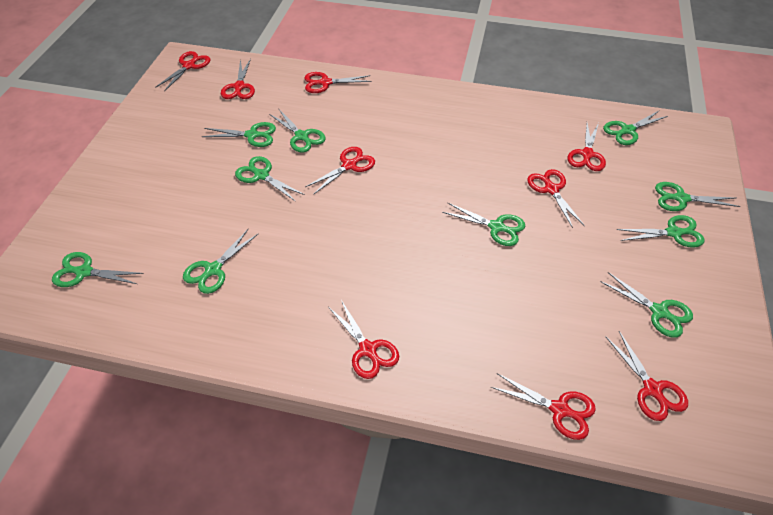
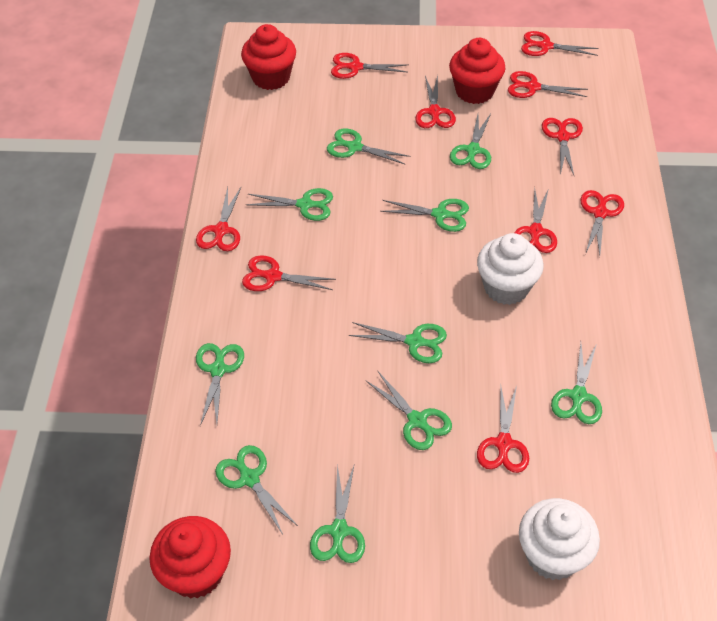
red cupcake: none = 0 -> [149,516,231,599] [241,24,296,90] [449,38,506,104] = 3
red scissors: [155,51,210,92] [221,59,255,99] [304,72,372,93] [305,147,375,194] [328,300,399,379] [491,373,596,440] [527,169,585,228] [568,123,606,171] [606,331,688,421] = 9 -> [196,187,241,251] [242,255,336,291] [331,53,409,79] [415,75,456,128] [477,383,529,473] [508,71,588,98] [514,188,557,253] [521,31,599,56] [542,118,583,175] [580,190,624,256] = 10
white cupcake: none = 0 -> [477,233,544,305] [519,498,600,580] = 2

